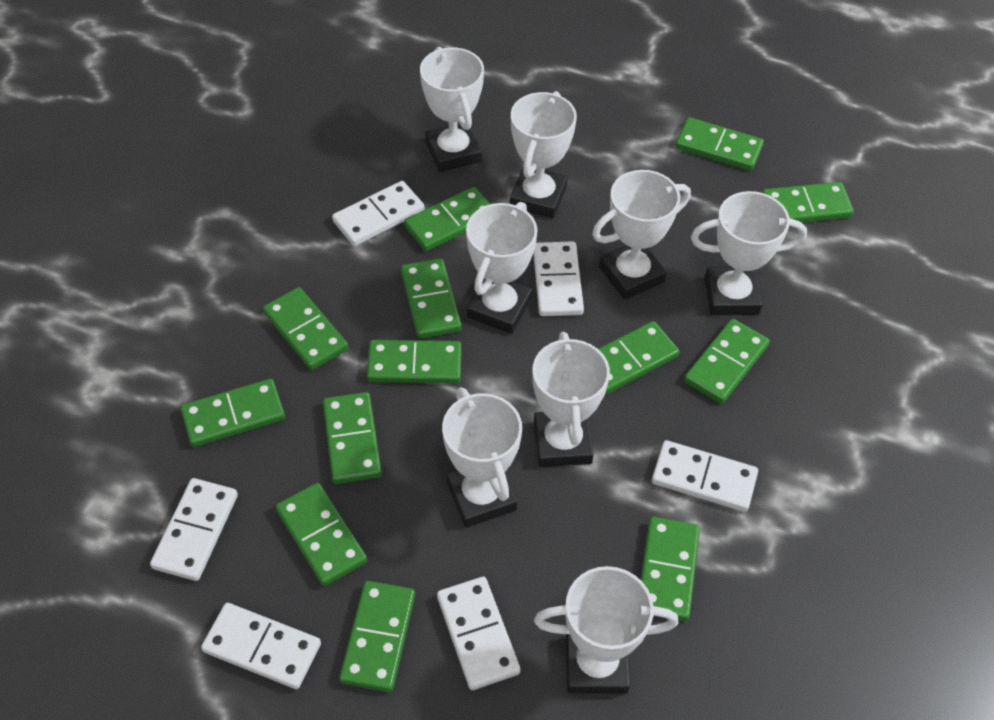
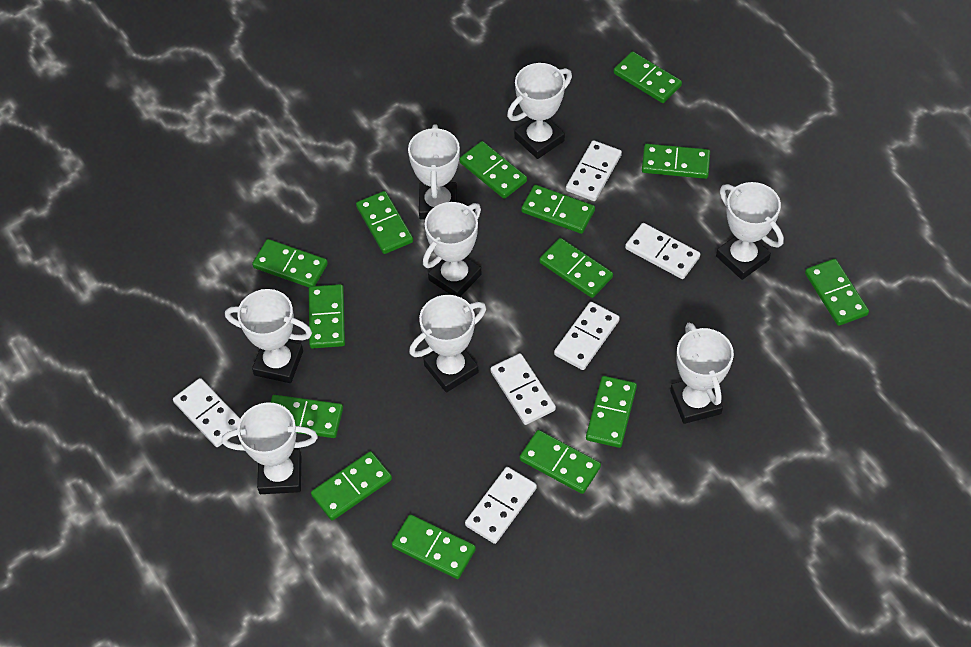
green domino: [181,379,285,447] [263,287,348,370] [276,483,367,586] [323,392,382,484] [339,581,415,692] [367,340,462,383] [401,258,462,339] [404,187,490,251] [599,321,680,395] [641,517,700,621] [676,117,764,171] [684,319,770,404] [762,182,854,222] = 13 -> [252,239,328,287] [270,395,343,438] [309,284,345,348] [311,451,392,521] [356,191,413,254] [392,514,476,579] [459,141,527,199] [520,430,601,494] [521,185,595,234] [539,238,613,298] [586,376,637,448] [614,51,682,103] [642,144,710,179] [805,259,869,326] = 14

